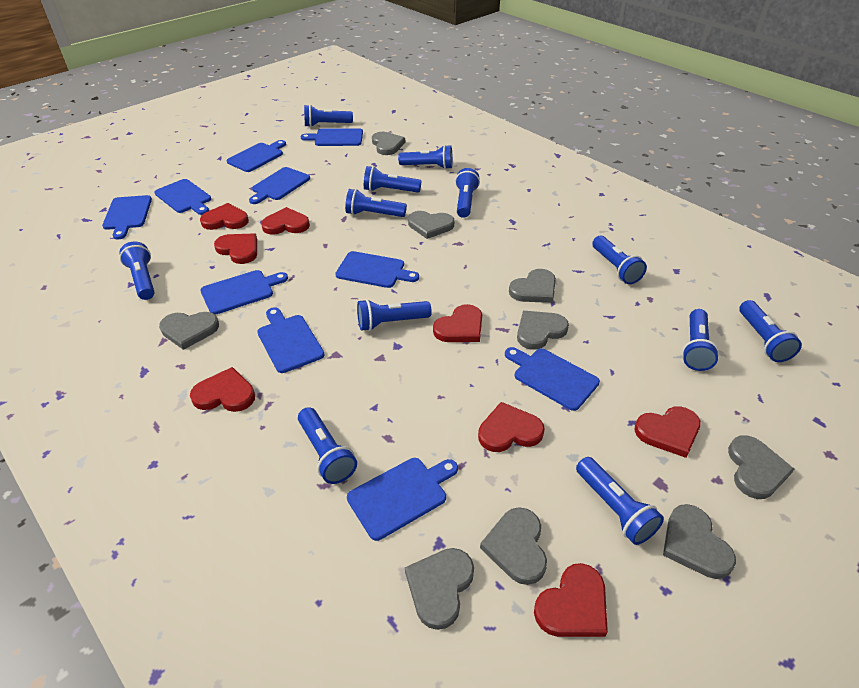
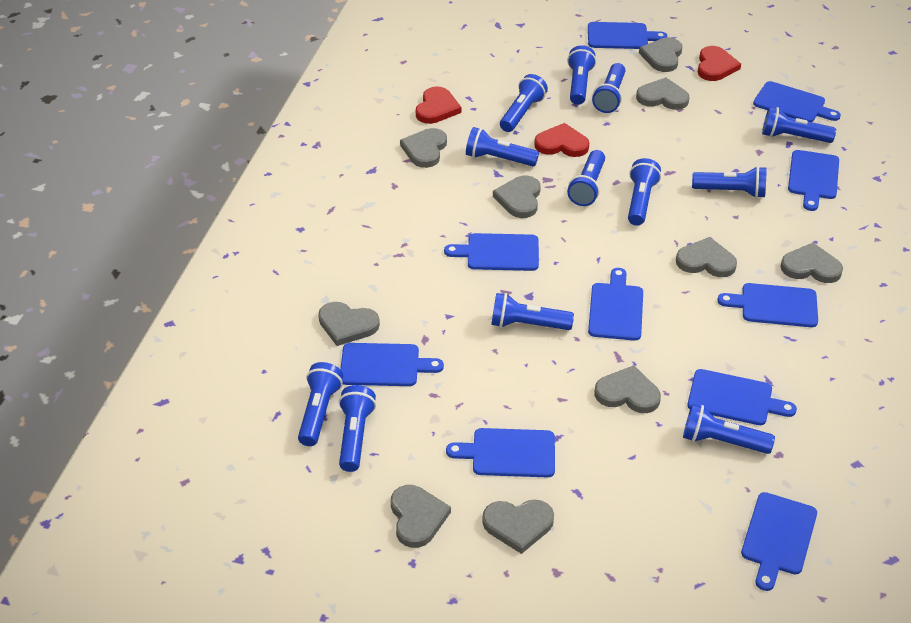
grey heart: [159,312,219,350] [372,132,405,155] [405,548,474,630] [408,211,454,239] [480,507,547,585] [509,269,556,303] [517,311,569,350] [663,504,736,579] [728,435,794,499] = 9 -> [318,302,380,346] [391,485,451,548] [400,128,447,168] [482,500,554,554] [493,175,541,218] [595,365,661,413] [636,77,690,110] [639,38,682,72] [676,237,737,277] [781,243,843,283] = 10
red heart: [190,367,255,412] [200,203,249,230] [214,233,257,264] [261,207,310,235] [433,304,482,342] [478,402,545,452] [534,563,608,637] [634,406,701,458] = 8 -> [416,87,461,124] [534,123,589,157] [698,46,741,81] = 3

